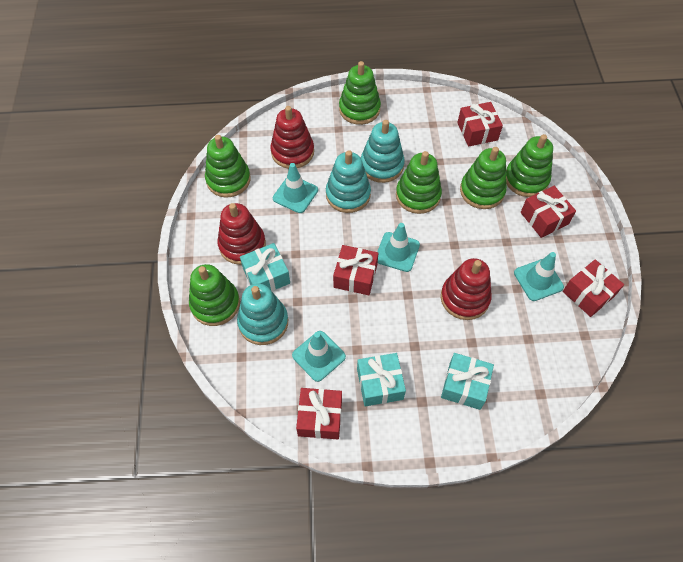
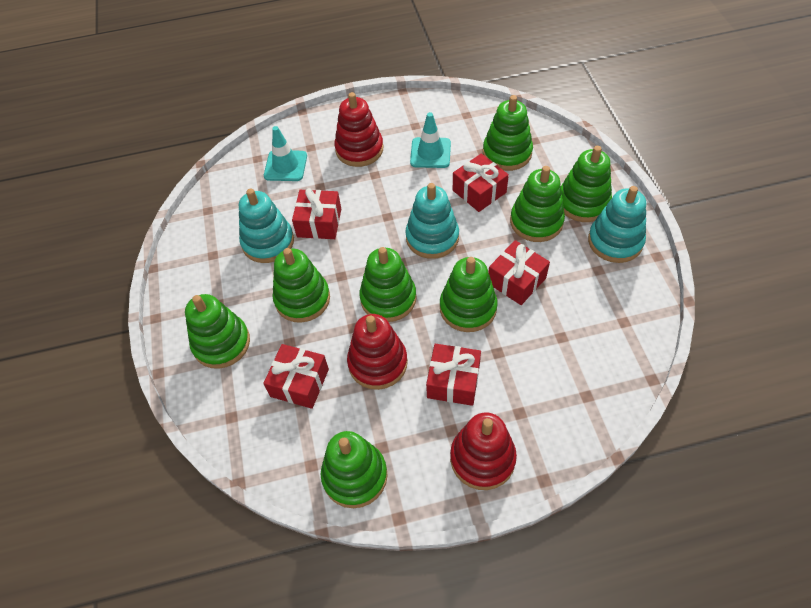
green stacking toy: [189,264,240,326] [205,135,251,198] [339,61,381,125] [396,151,442,214] [460,147,507,209] [506,134,553,197] = 6 -> [185,294,250,369] [272,248,330,323] [321,431,387,508] [359,247,417,322] [440,257,498,332] [483,95,533,171] [510,166,565,242] [561,146,612,222] = 8
turquoise gift: [240,243,290,291] [357,353,406,406] [441,353,494,410] = 3 -> none = 0
turquoise traffic cone: [273,163,318,213] [292,331,346,382] [377,223,420,272] [514,252,564,301] = 4 -> [264,126,307,181] [410,112,451,168] = 2

